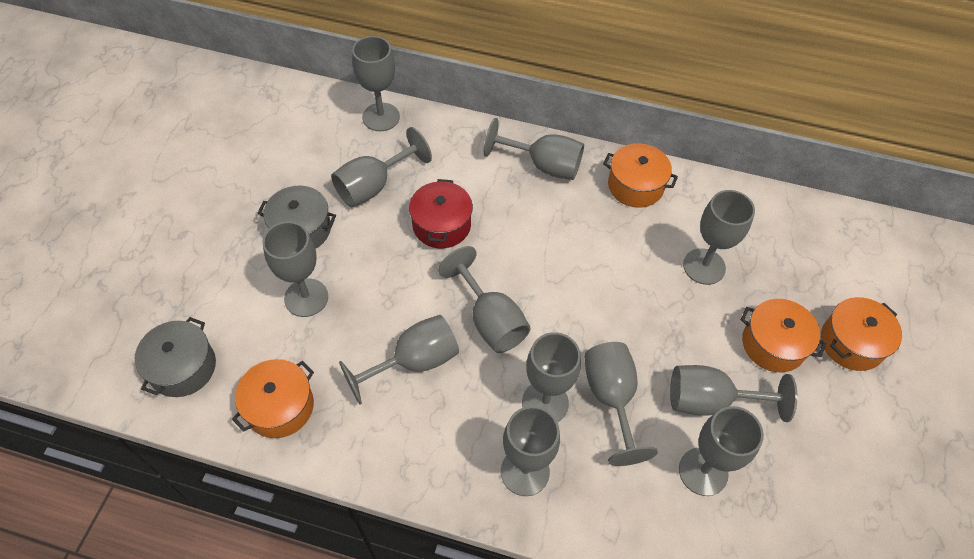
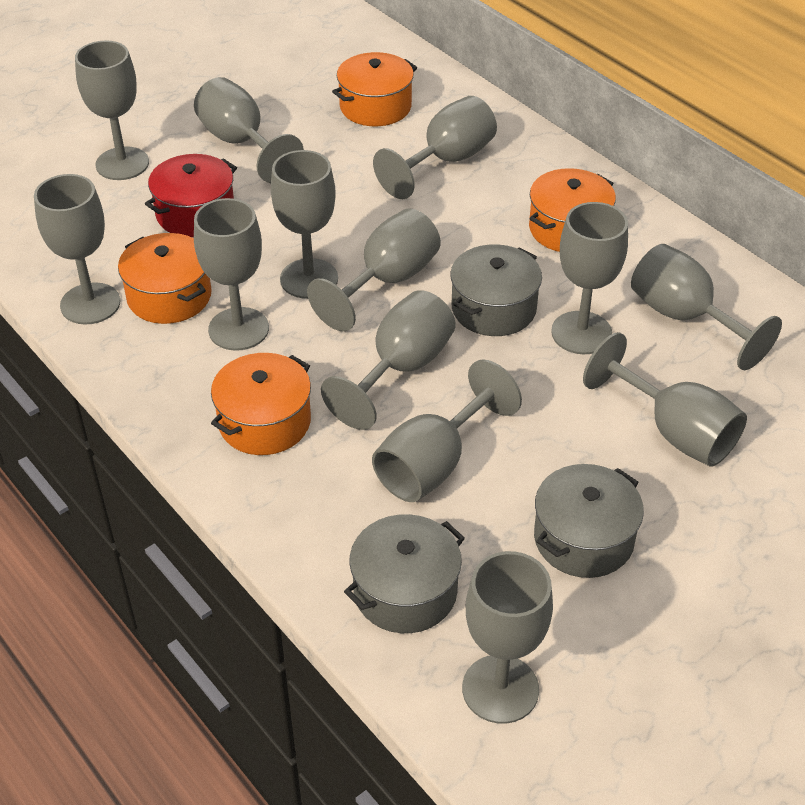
grey goblet: [262,221,328,317] [331,127,432,207] [339,315,459,405] [352,36,400,131] [438,246,531,353] [484,118,584,180] [501,406,560,496] [522,332,581,422] [584,342,658,466] [670,365,798,422] [679,406,764,496] [683,190,755,285] = 12 -> [34,174,120,324] [75,40,149,180] [194,77,304,183] [194,198,269,351] [271,150,338,299] [307,208,441,332] [321,290,456,430] [372,359,522,502] [373,96,497,199] [462,551,553,724] [551,202,628,354] [583,332,747,467] [631,244,782,370] = 13
grey pot: [135,317,216,397] [258,186,336,249] = 2 -> [344,514,465,633] [450,244,542,336] [534,464,644,578] = 3

